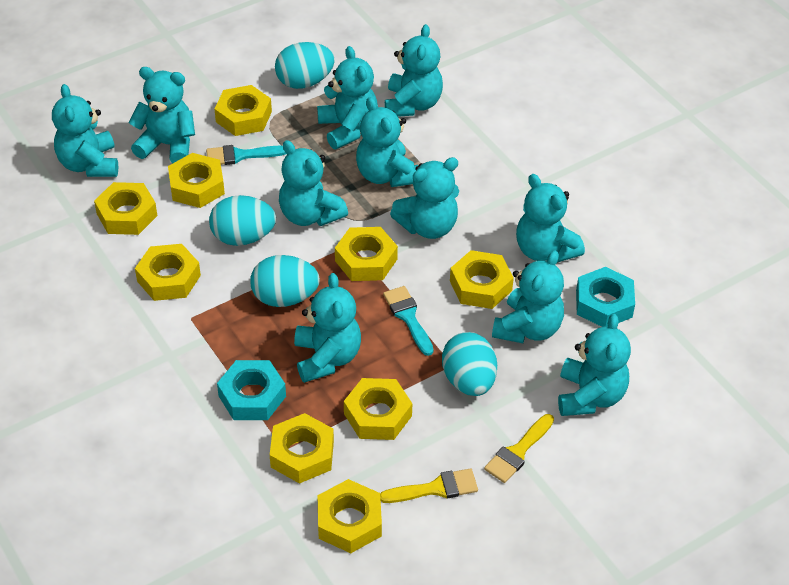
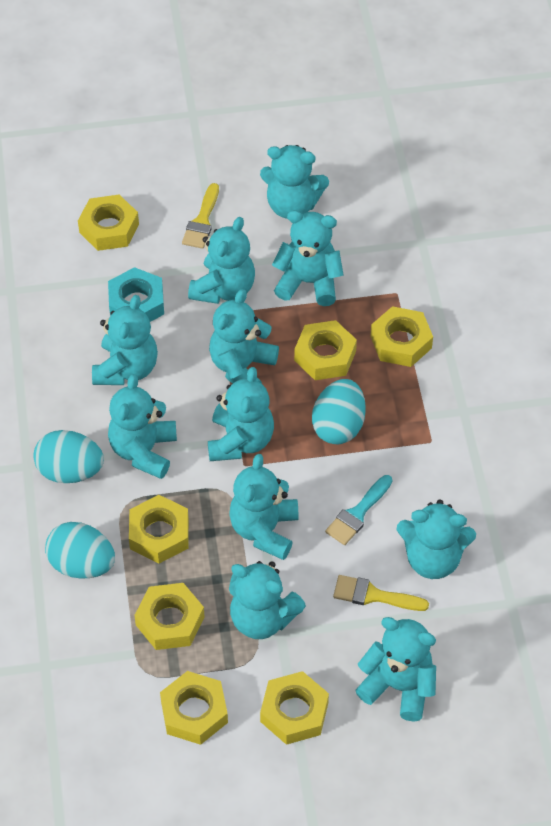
turquoise brush: [206,145,286,165] [383,286,433,356] = 2 -> [325,475,392,545] = 1
turquoise egg: [209,195,276,246] [250,255,320,307] [275,42,335,89] [442,332,497,396] = 4 -> [33,430,104,483] [45,522,115,578] [312,379,366,444] = 3
turquoise nut: [217,360,286,420] [576,267,635,327] = 2 -> [108,267,164,322] = 1
yellow nut: [94,182,158,235] [135,244,201,301] [168,153,225,208] [214,85,272,136] [270,413,334,484] [317,479,382,553] [335,227,398,281] [344,378,412,440] [450,250,514,309] = 9 -> [78,195,139,251] [129,495,189,563] [134,583,204,650] [160,671,228,745] [260,671,329,745] [294,320,357,380] [370,306,433,367] = 7

